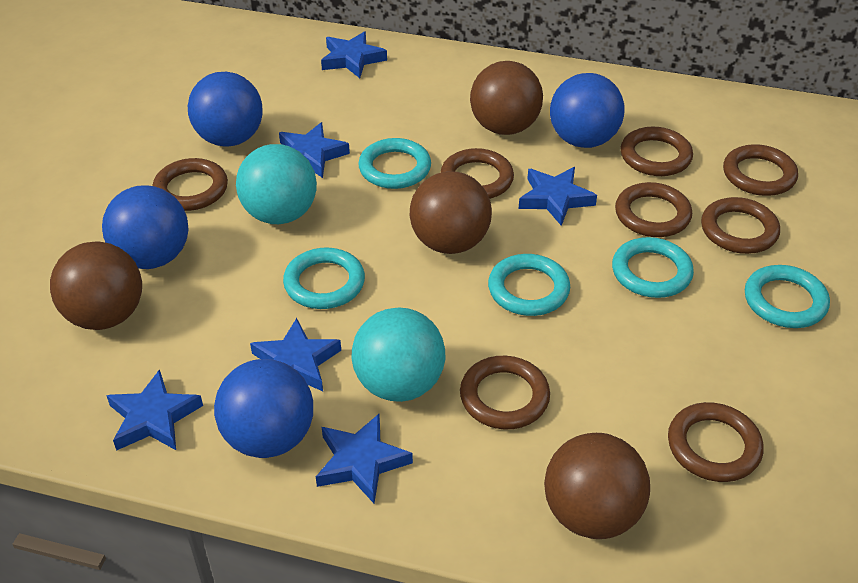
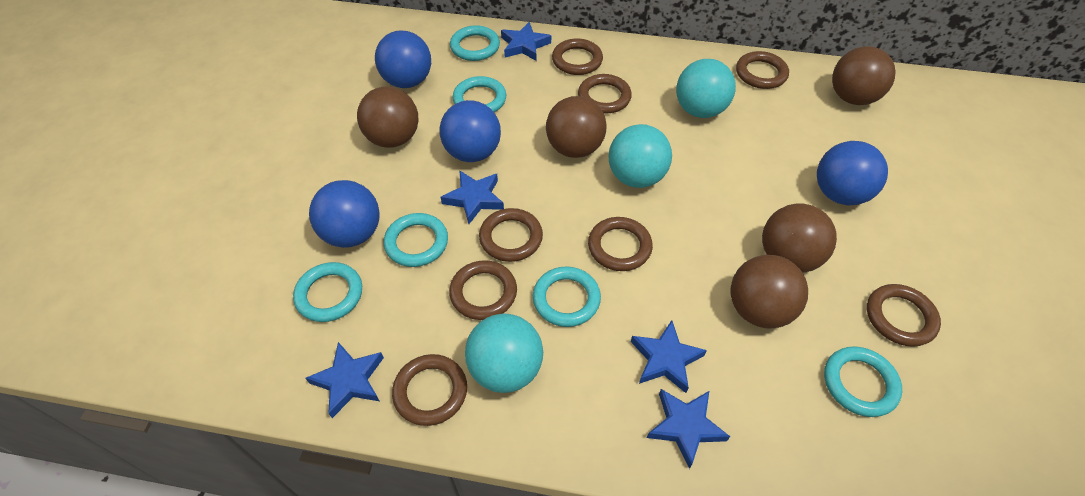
blue star: [106,369,203,451] [250,318,341,391] [279,122,350,178] [316,414,413,503] [321,31,387,78] [519,167,597,226] = 6 -> [306,342,384,418] [441,170,504,224] [501,22,551,61] [631,320,707,393] [647,389,730,469] = 5
brown ball: [50,241,142,330] [410,171,492,254] [470,61,543,135] [544,433,650,539] = 4 -> [357,87,418,148] [546,96,606,158] [731,255,808,329] [762,204,837,273] [832,46,895,105] = 5
turquoise ball: [236,144,317,224] [352,307,445,402] = 2 -> [465,313,543,393] [609,124,672,188] [676,59,736,118] = 3
turquoise ring: [283,247,365,309] [358,138,431,189] [488,254,570,316] [612,237,694,298] [745,265,830,328] = 5 -> [293,262,362,322] [384,213,448,267] [450,25,500,61] [453,76,506,112] [533,266,601,327] [824,346,902,417] = 6

